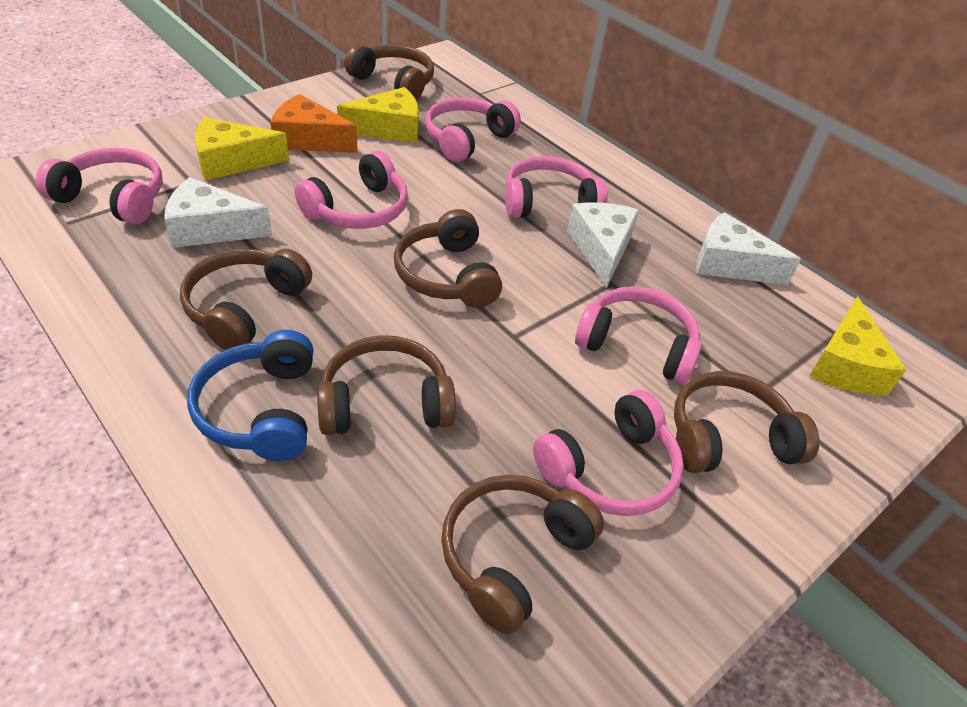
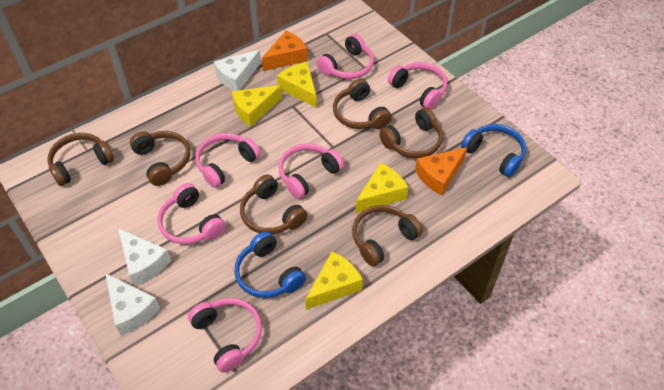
blue headphones: [187,330,314,461] = 1 -> [234,231,306,298] [461,124,526,177] = 2
orange cheese: [270,94,358,153] = 1 -> [262,31,308,71] [415,147,467,195] = 2
yellow cheese: [195,117,289,181] [337,87,419,143] [810,296,907,395] = 3 -> [232,85,282,127] [277,62,317,108] [305,251,363,310] [355,163,408,213] = 4

